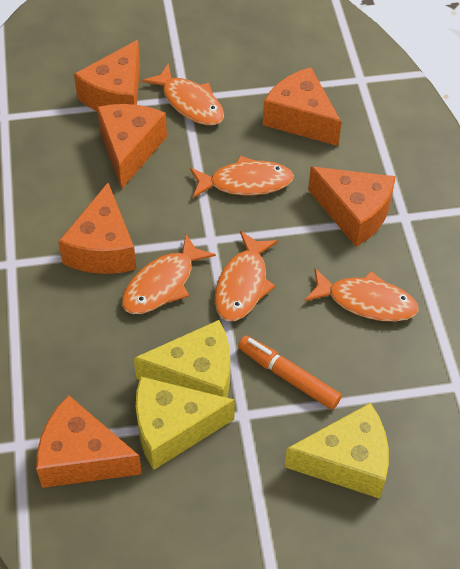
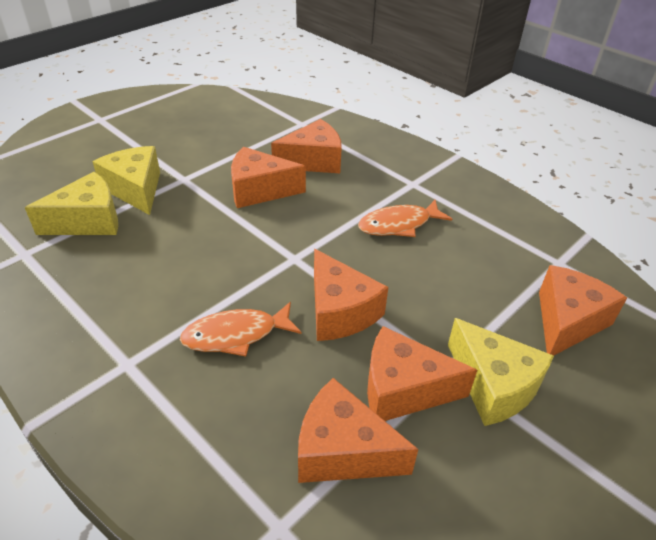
orange fish: [122,234,216,314] [142,63,224,125] [190,156,294,198] [215,231,278,321] [305,268,419,322] = 5 -> [180,302,301,356] [358,200,452,237] = 2
orange marker: [238,335,342,410] = 1 -> none = 0

